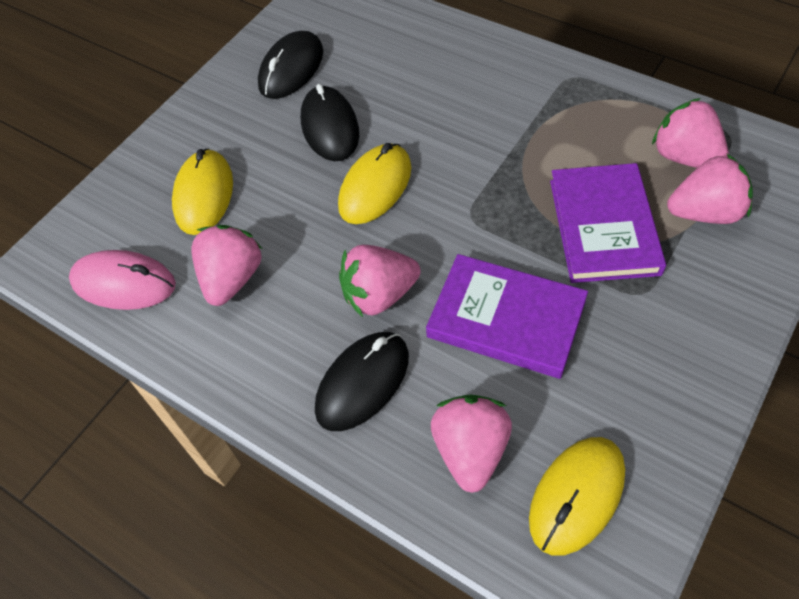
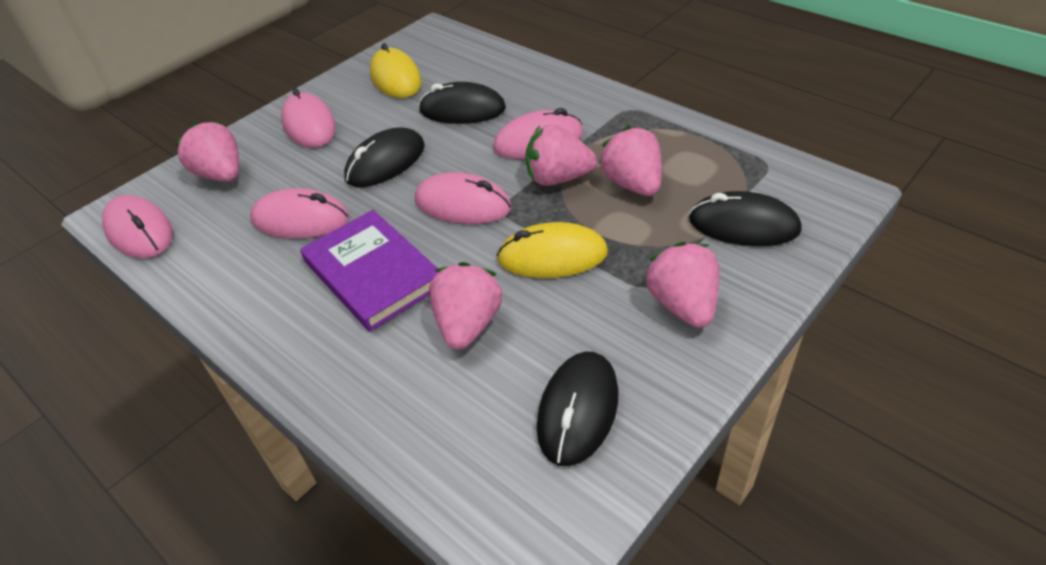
black mouse: [258,31,323,99] [301,84,359,161] [315,332,409,431] = 3 -> [344,127,425,187] [419,82,506,124] [537,352,618,466] [689,191,802,246] = 4
pink mouse: [69,250,176,310] = 1 -> [102,195,173,258] [250,188,349,239] [281,88,336,148] [415,173,512,224] [493,108,583,159] = 5
purple book: [426,254,588,379] [550,163,666,283] = 2 -> [300,210,439,331] = 1
yellow mouse: [172,149,233,235] [338,143,411,224] [529,437,625,556] = 3 -> [370,43,421,98] [497,222,608,278] = 2

